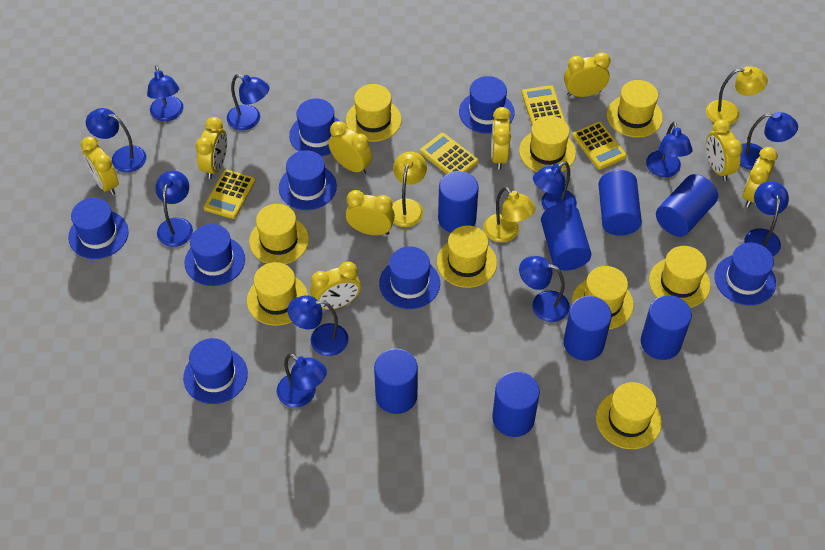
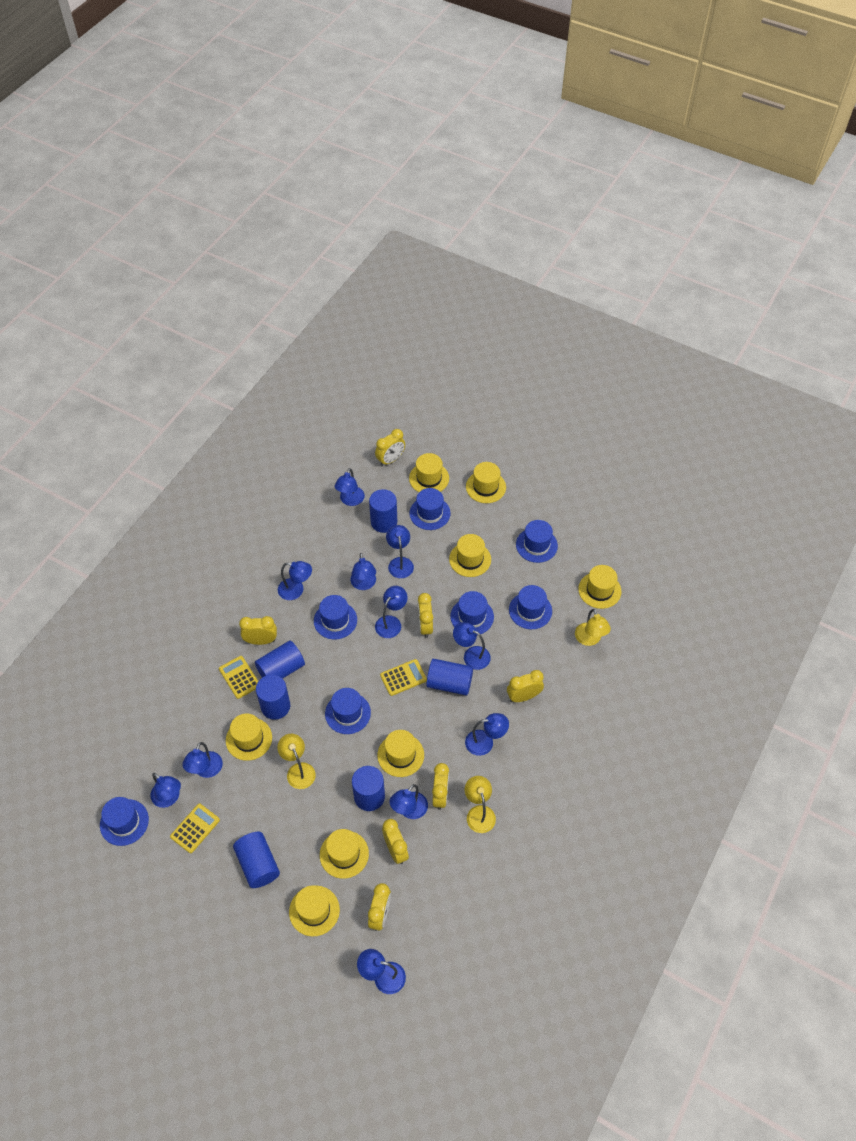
blue cylinder: [374,349,418,414] [438,171,479,233] [492,371,540,437] [541,204,591,270] [564,296,612,361] [598,170,642,236] [641,295,692,360] [656,174,718,237] = 8 -> [233,832,280,888] [255,641,305,679] [256,675,290,720] [352,766,385,811] [369,489,397,533] [426,659,473,695] = 6
blue hat: [68,198,129,259] [183,338,248,404] [184,224,245,286] [279,150,337,210] [289,99,340,156] [379,246,440,309] [459,76,515,134] [714,243,776,305] = 8 -> [100,797,149,846] [314,595,357,640] [325,688,371,734] [409,488,451,530] [450,591,494,634] [509,585,552,629] [516,520,558,563] = 7
yellow calculator: [204,169,256,219] [420,133,478,174] [522,85,565,125] [572,122,627,170] = 4 -> [170,804,220,853] [219,656,258,699] [380,659,427,696] = 3
yellow clock: [80,137,119,195] [195,117,227,179] [310,261,361,310] [329,121,372,175] [346,190,395,235] [491,107,511,169] [564,52,610,97] [706,119,743,181] [743,147,778,208] = 9 -> [239,616,277,645] [368,883,391,931] [375,429,405,466] [382,819,409,864] [418,593,433,638] [432,763,449,810] [507,670,544,702] = 7
yellow hat: [247,262,308,326] [249,204,309,264] [346,84,402,142] [437,225,497,288] [519,116,576,172] [572,266,634,329] [596,382,662,449] [607,80,663,137] [649,246,711,308] = 9 -> [226,713,272,761] [289,885,340,937] [320,829,369,879] [377,730,424,777] [409,453,449,492] [449,534,491,577] [466,462,506,503] [578,565,621,609] = 8

